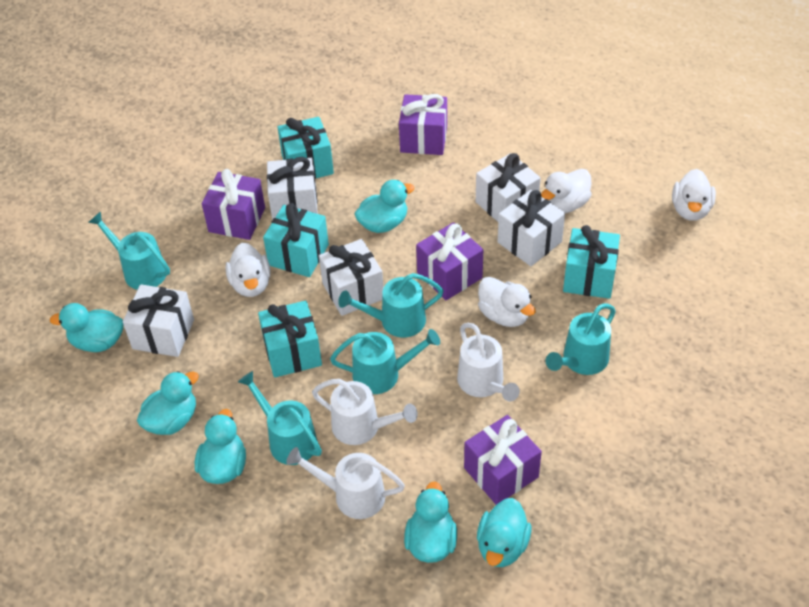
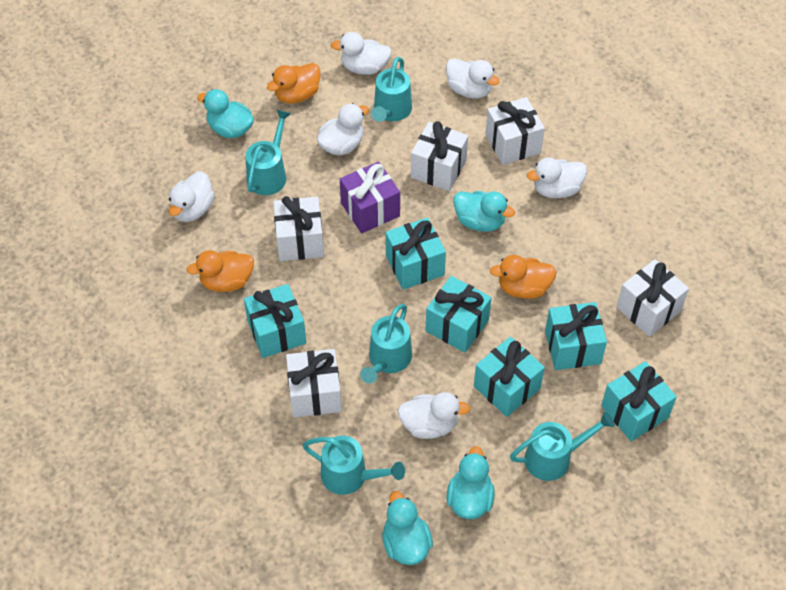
orange duck: none = 0 -> [187,250,254,292] [267,63,320,104] [490,255,556,299] = 3
purple gift: [202,169,265,240] [399,94,447,155] [416,222,483,300] [464,415,542,505] = 4 -> [340,161,400,234] = 1
turquoise duck: [50,303,124,352] [137,371,199,435] [195,409,246,484] [355,180,414,233] [404,481,457,563] [477,498,532,567] = 6 -> [197,89,254,138] [382,491,433,565] [446,446,495,519] [453,191,515,232] = 4
turquoise gift: [258,301,322,378] [263,203,329,277] [277,117,334,179] [563,225,620,299] = 4 -> [244,284,306,358] [386,218,446,290] [426,276,491,353] [474,337,545,417] [545,302,607,370] [601,361,677,441] = 6
white duck: [226,243,271,297] [478,277,536,327] [541,169,592,213] [672,169,716,221] = 4 -> [169,171,215,222] [317,103,369,155] [331,32,392,75] [398,392,470,439] [446,58,500,99] [527,157,587,198] = 6
white watering can: [286,447,405,519] [312,379,418,445] [457,323,520,401] = 3 -> none = 0

